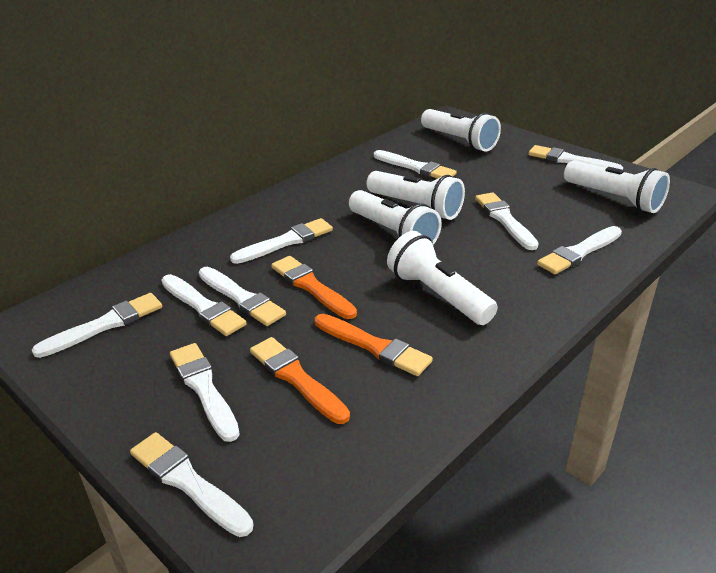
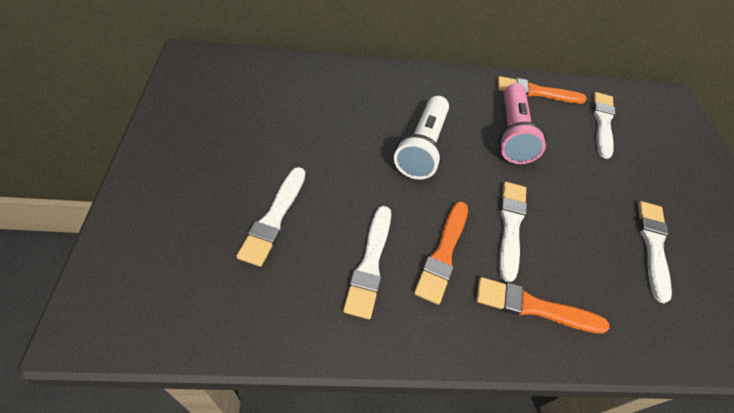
pink flashlight: none = 0 -> [499,83,546,164] = 1
white brush: [32,293,162,358] [130,432,253,537] [161,274,247,336] [170,343,240,442] [199,267,286,326] [230,218,333,264] [374,150,457,179] [475,192,539,250] [528,145,623,170] [537,226,622,274] = 10 -> [236,167,305,267] [343,206,391,319] [499,182,527,282] [593,92,616,159] [638,201,672,303] = 5
white flashlight: [349,190,442,245] [366,171,465,220] [387,231,498,325] [421,109,501,152] [564,161,670,213] = 5 -> [394,96,449,180] = 1

